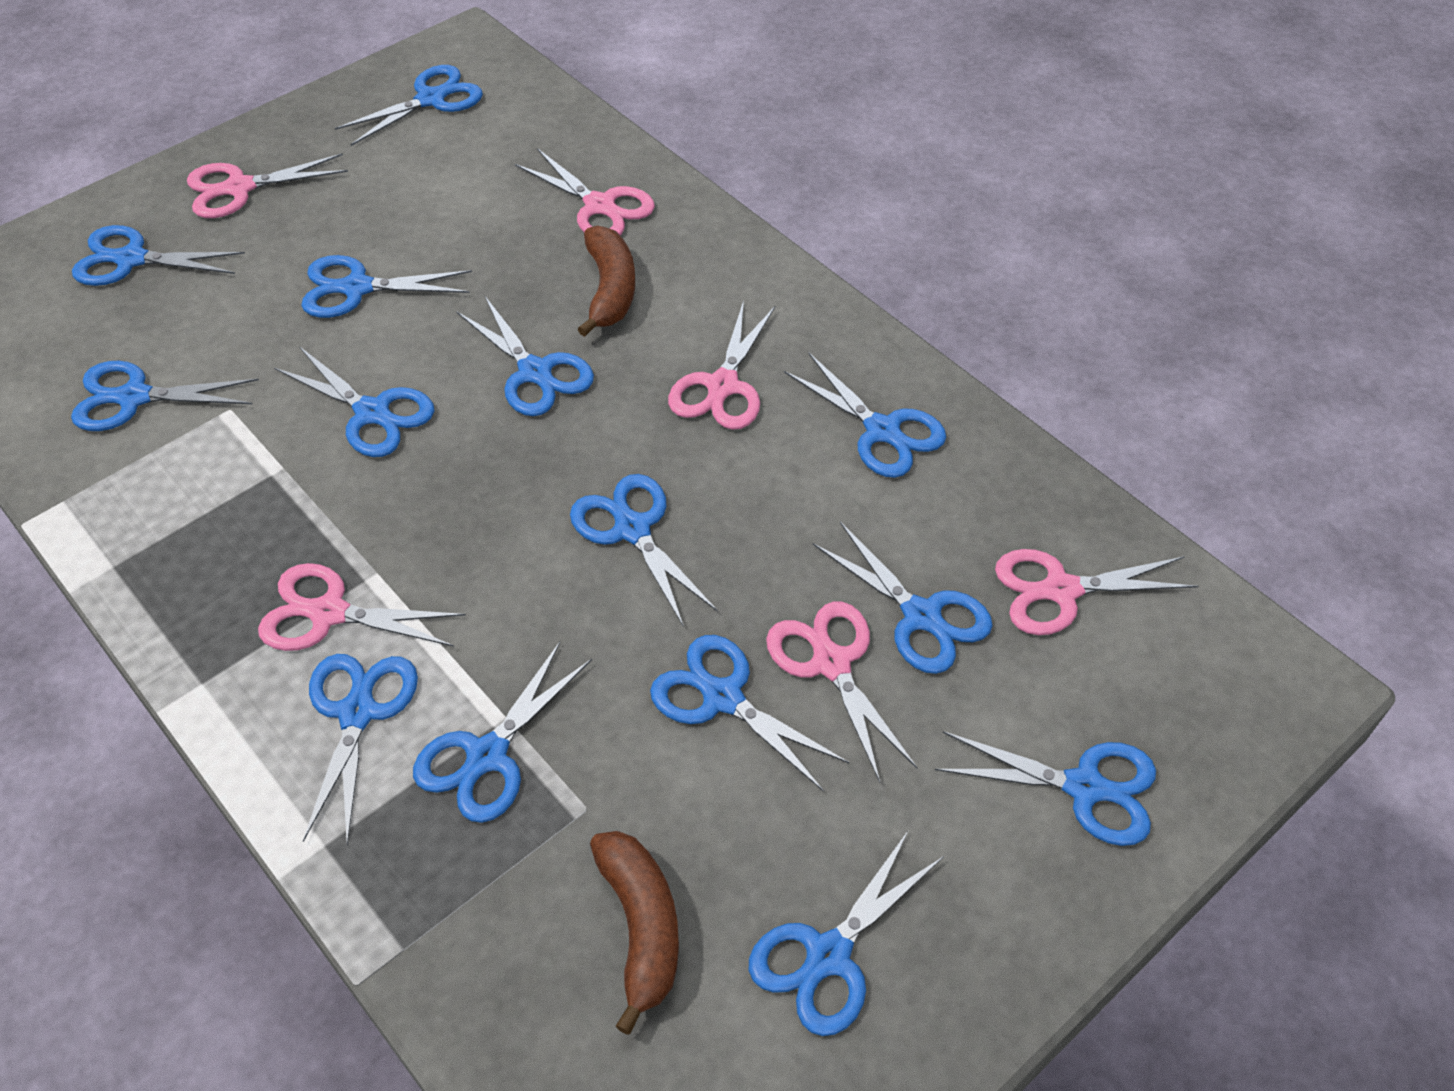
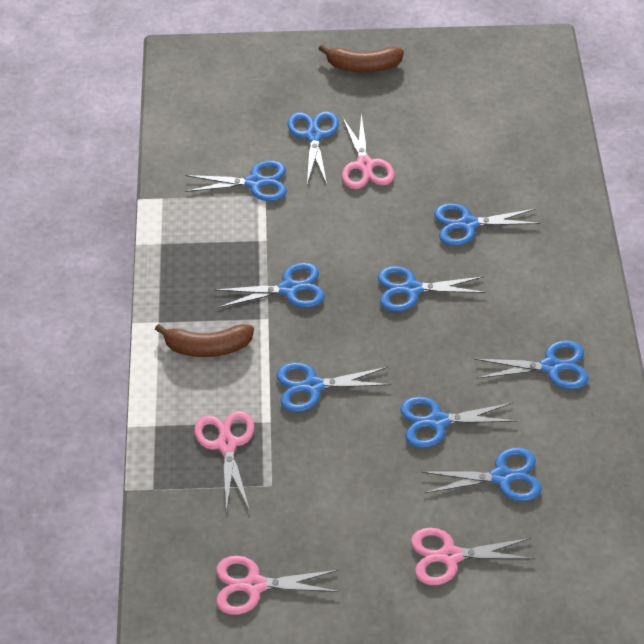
blue scissors: [71,361,259,431] [72,225,245,286] [274,346,435,457] [301,255,472,318] [303,654,418,845] [335,65,483,146] [413,642,592,823] [457,296,594,416] [570,474,718,627] [650,635,849,792] [749,831,944,1036] [784,353,946,478] [813,522,993,674] [935,731,1156,846] = 14 -> [185,160,287,201] [215,262,325,308] [276,362,391,412] [288,111,339,184] [378,266,487,312] [400,397,517,448] [422,447,542,501] [434,203,541,246] [474,341,589,389] = 9
pink scissors: [187,153,348,218] [258,563,466,651] [515,148,655,235] [668,300,775,430] [766,601,917,782] [995,549,1198,635] = 6 -> [194,411,254,512] [216,556,339,615] [342,113,395,189] [411,528,535,585] = 4

